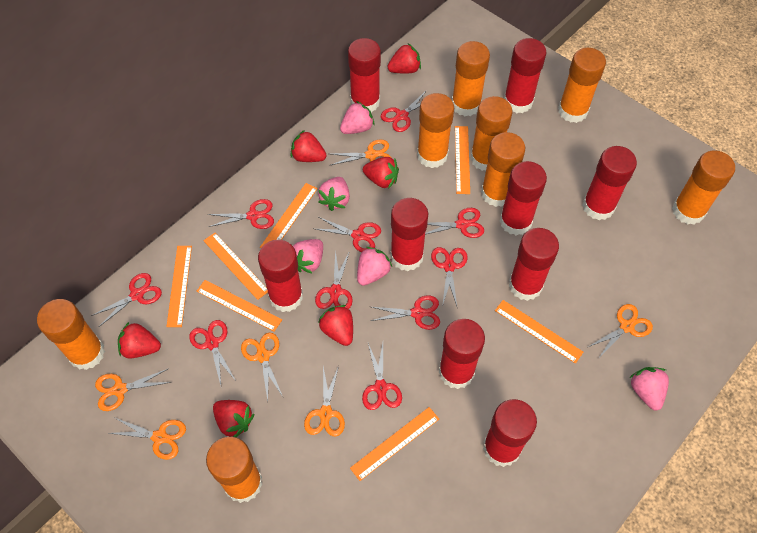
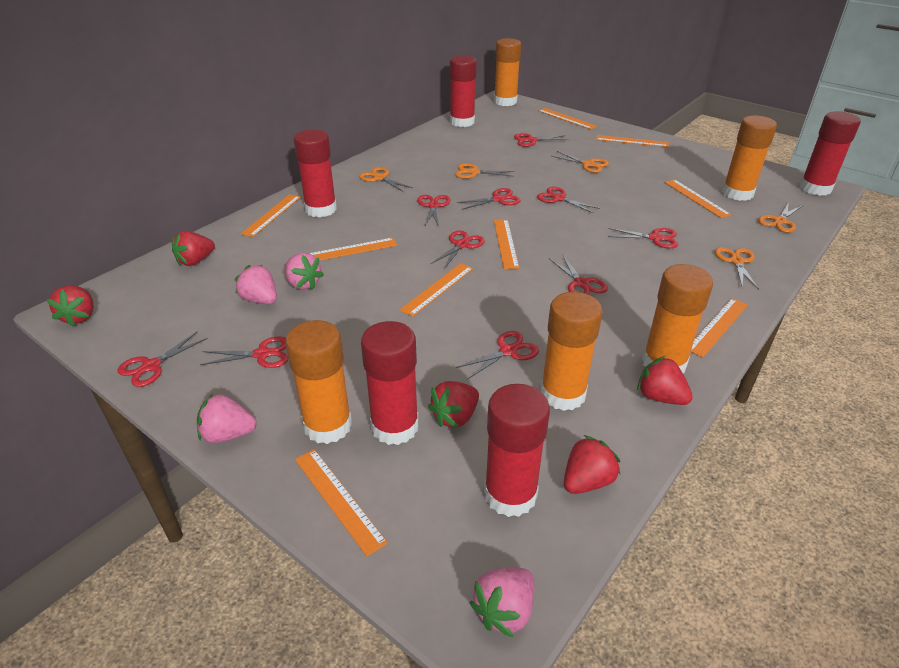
orange glue stick: [37,299,105,370] [206,437,263,503] [417,93,454,168] [452,41,490,116] [470,96,512,171] [481,132,525,207] [558,48,606,123] [672,150,735,225] = 8 -> [285,320,352,444] [494,38,521,106] [540,292,603,411] [642,264,713,373] [722,116,777,201] = 5
orange ruler: [166,246,192,327] [197,280,282,332] [203,233,268,300] [260,183,318,248] [350,407,439,481] [455,126,470,194] [495,300,583,364] = 7 -> [241,194,301,237] [295,449,388,556] [309,238,397,261] [399,263,473,317] [494,219,519,269] [538,108,597,130] [596,135,669,147] [664,179,732,218] [691,298,748,358] = 9
orange scissors: [95,368,171,411] [109,418,186,460] [241,333,283,401] [304,366,345,436] [331,139,391,165] [588,304,653,359] = 6 -> [359,167,412,192] [455,163,515,179] [551,151,609,173] [715,247,759,290] [758,202,803,233] = 5
pink strawberry: [293,239,323,274] [318,177,350,211] [340,101,375,134] [357,247,392,286] [629,367,669,411] = 5 -> [197,393,257,443] [235,265,277,304] [285,253,324,290] [469,568,534,638] = 4
red glue stick: [258,240,303,312] [348,38,381,112] [390,198,428,271] [439,319,485,389] [483,399,537,467] [500,161,547,236] [504,38,546,113] [509,228,559,301] [582,146,637,220] = 9 -> [294,129,337,217] [361,321,419,445] [450,55,477,127] [484,384,550,517] [799,111,861,196] = 5
red strawberry: [118,322,161,358] [213,400,255,437] [290,130,327,162] [318,305,353,346] [363,157,399,189] [387,43,421,74] = 6 -> [47,285,94,327] [172,231,215,266] [428,381,479,428] [564,435,620,494] [637,356,693,405] = 5

